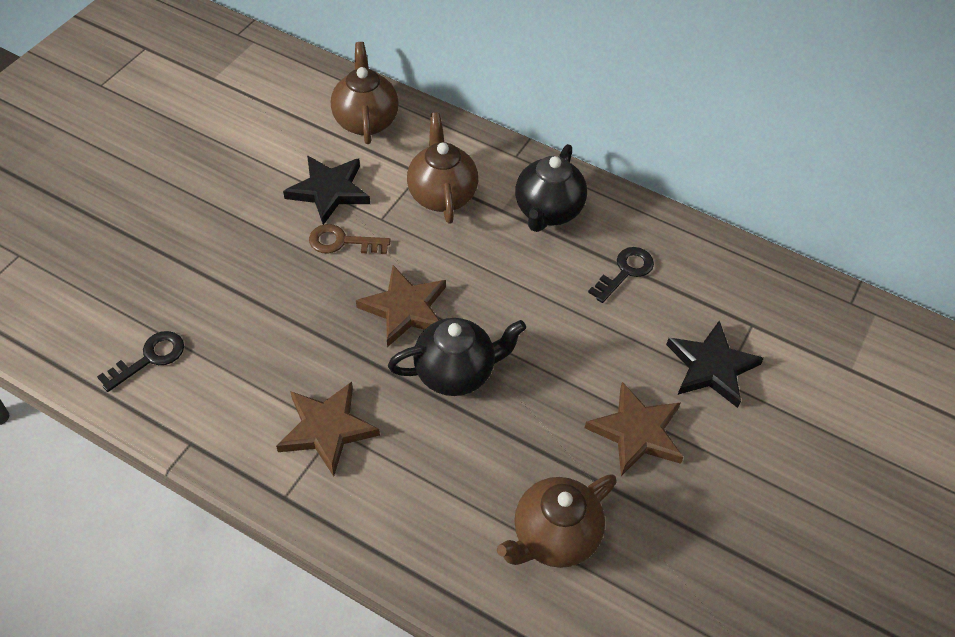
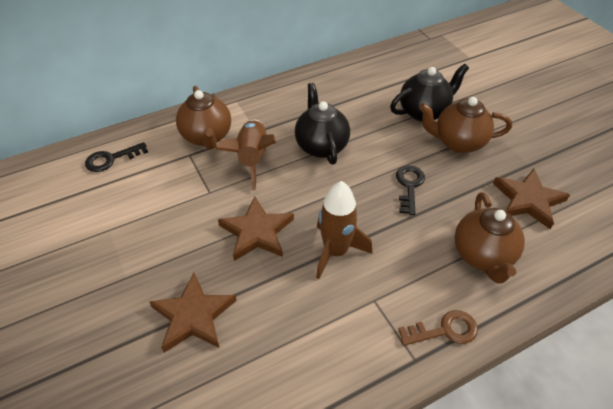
black star: [283,155,370,225] [666,321,764,408] = 2 -> none = 0
brown rocket: none = 0 -> [215,120,276,190] [316,181,372,279] = 2

